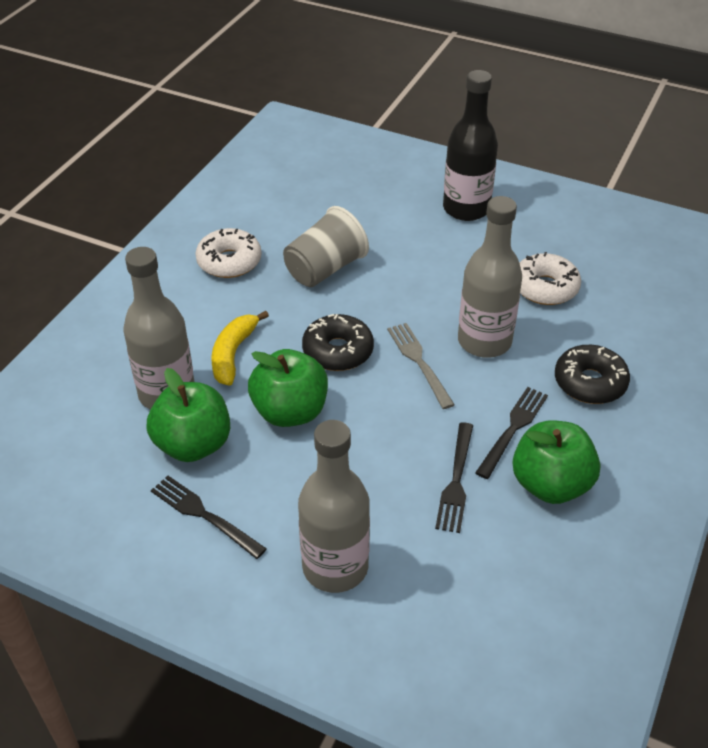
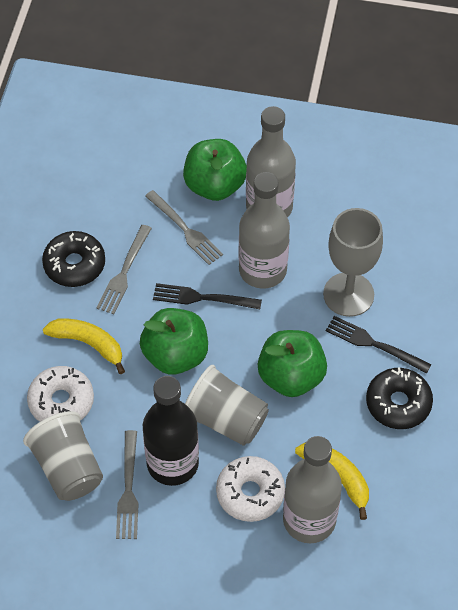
black fork: [151,476,267,559] [435,422,473,533] [475,387,548,479] = 3 -> [153,283,262,309] [326,316,432,374] = 2
grey cup: [283,206,369,287] = 1 -> [23,411,103,501] [185,365,269,446] = 2
grey fork: [387,323,455,409] = 1 -> [97,225,152,314] [116,430,138,539] [145,190,223,265] = 3
grey goblet: none = 0 -> [323,208,383,317] = 1
yellow banana: [212,311,269,386] = 1 -> [43,318,125,374] [295,443,369,520] = 2

